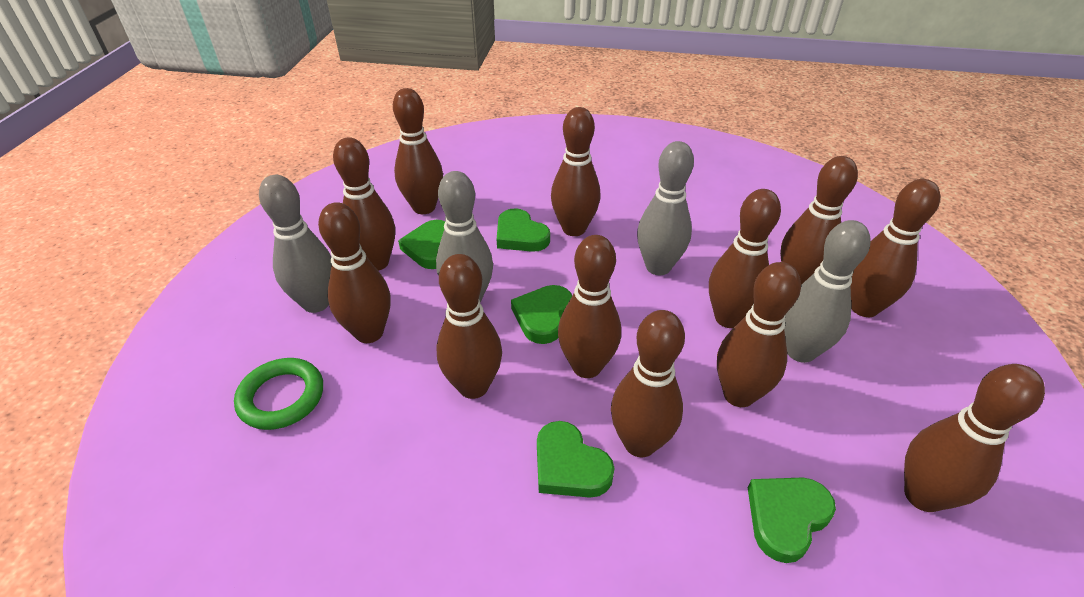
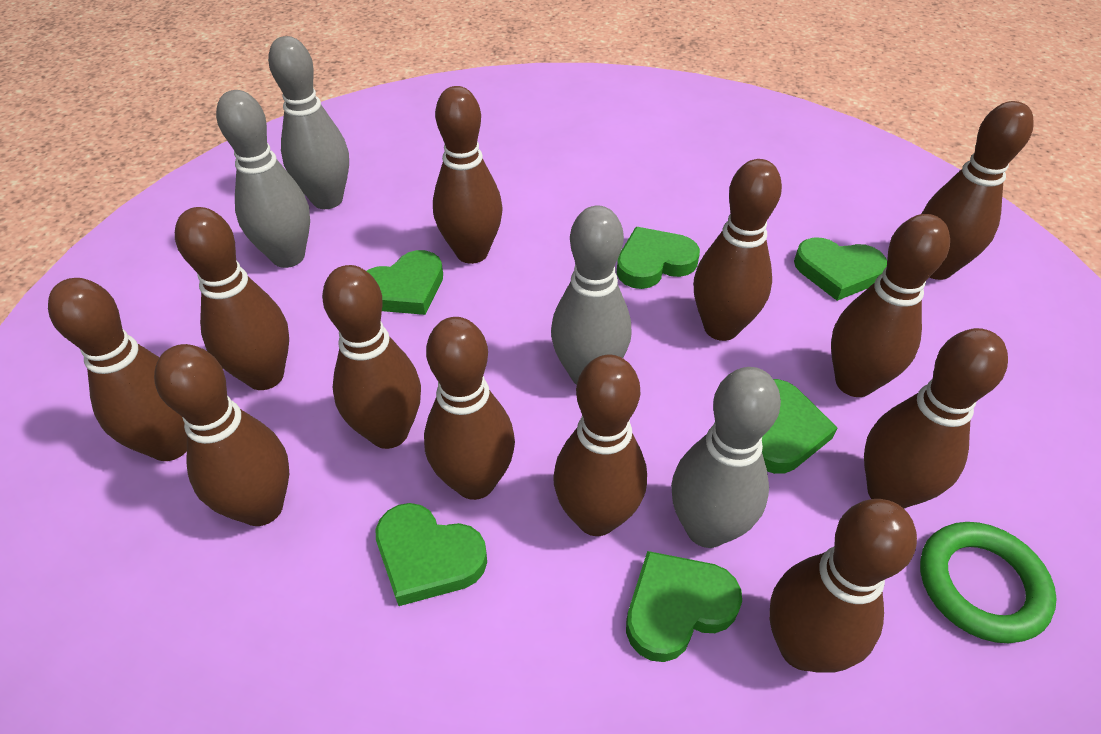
green heart: [398,220,445,269] [497,208,550,252] [511,285,572,344] [537,421,615,498] [748,477,836,563] = 5 -> [367,250,443,315] [376,503,487,606] [617,227,700,289] [626,551,742,662] [762,379,837,474] [794,238,887,301] = 6

